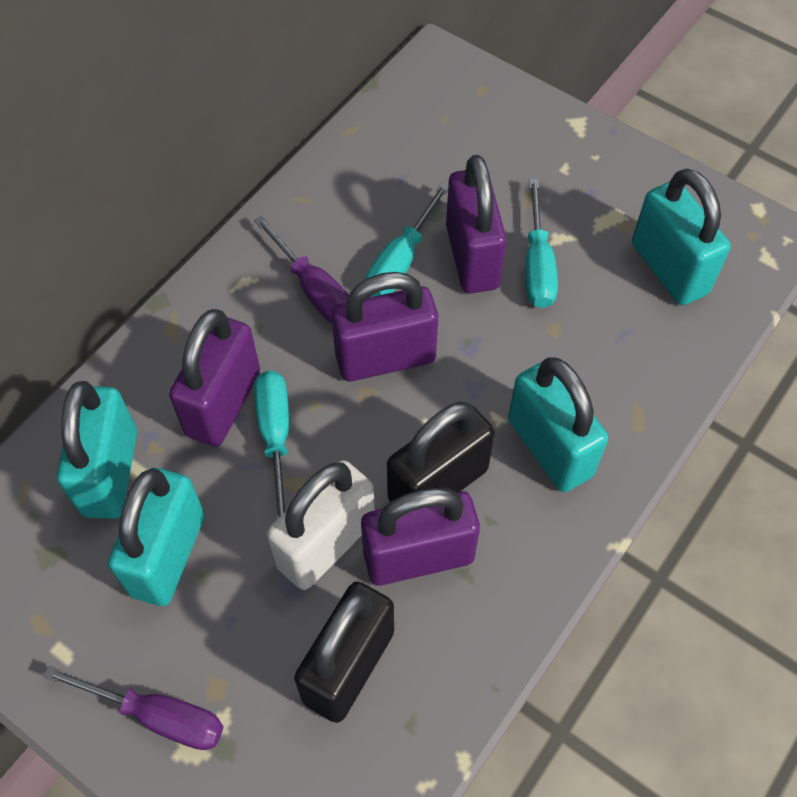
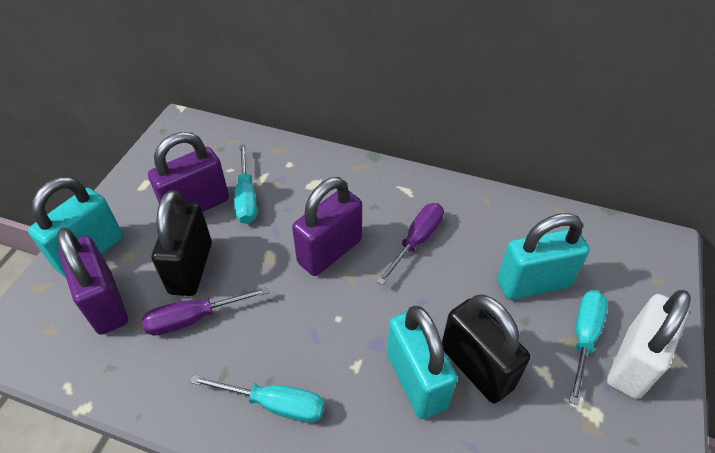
purple padlock: [169,309,260,447] [331,272,438,381] [361,488,480,586] [446,155,507,293] = 4 -> [57,228,128,335] [148,132,229,212] [292,177,362,276] = 3
turquoise padlock: [57,381,137,519] [108,468,205,606] [508,357,608,492] [632,168,731,305] = 4 -> [28,177,123,277] [387,306,457,419] [497,213,589,300] = 3

